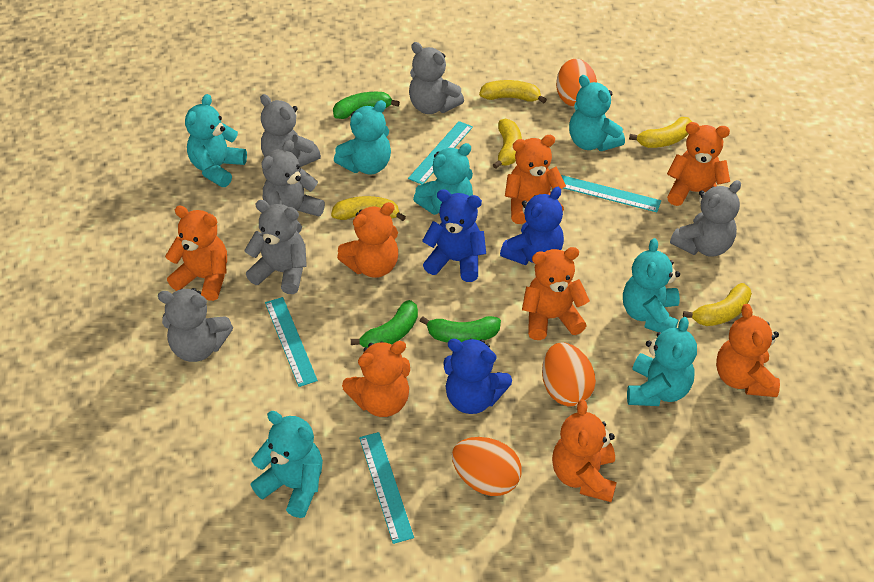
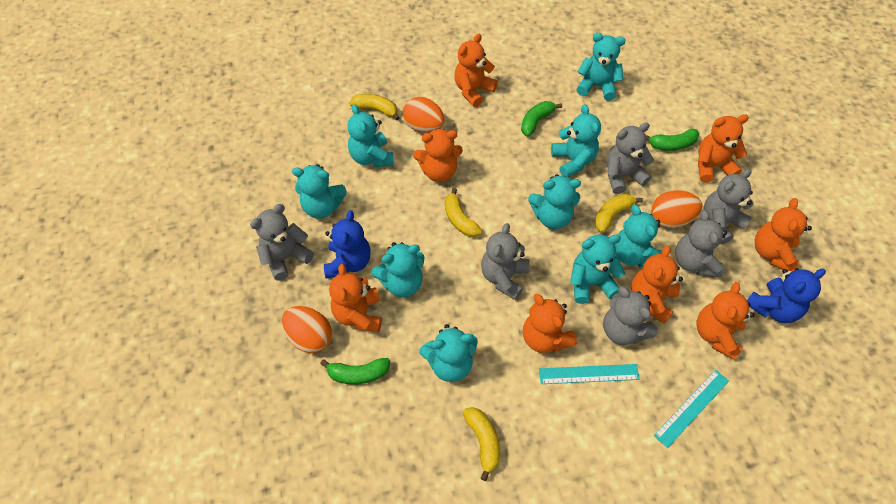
blue teddy bear: [422,189,486,282] [443,338,512,414] [500,187,564,265] = 3 -> [324,210,371,278] [747,268,826,323] = 2
turquoise ruler: [265,297,318,387] [359,432,414,544] [408,121,473,184] [562,175,661,212] = 4 -> [539,364,640,384] [654,369,729,448] = 2
turquoise teddy bear: [185,94,247,187] [251,411,323,518] [334,100,391,174] [413,143,473,215] [569,75,625,151] [623,238,680,333] [627,317,697,406] = 7 -> [292,164,347,219] [347,104,394,168] [371,242,425,297] [419,324,478,382] [528,174,581,229] [551,104,601,177] [570,234,625,304] [577,33,626,101] [615,205,662,267] = 9
yellow banana: [331,196,406,221] [479,80,547,103] [493,118,522,169] [629,117,692,148] [683,283,752,326] = 5 -> [349,94,400,120] [445,188,482,237] [463,407,500,481] [595,193,643,232] = 4

